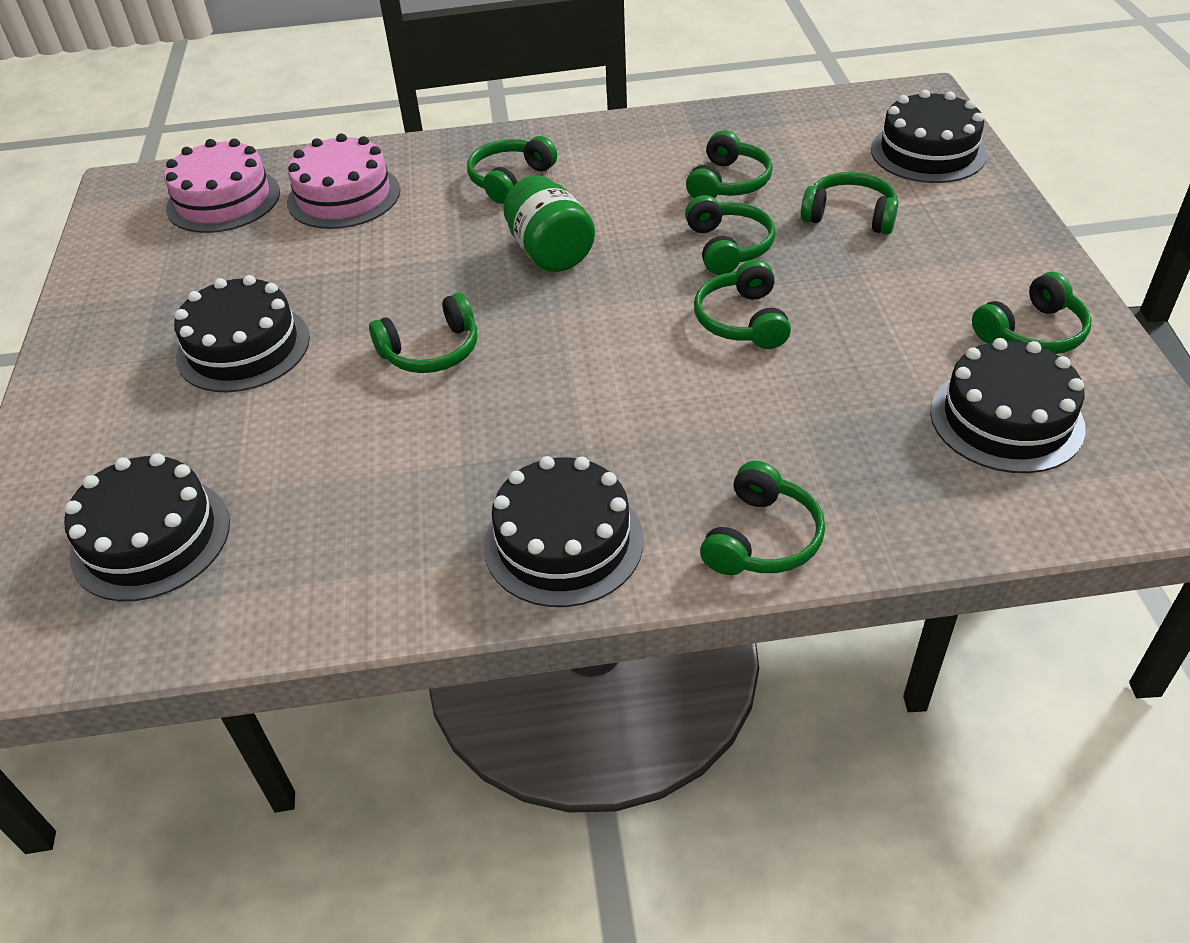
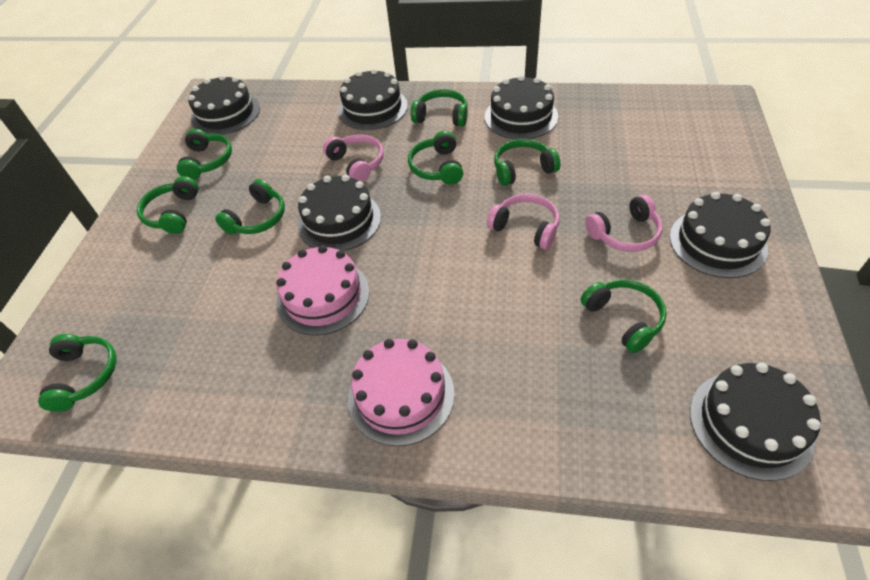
black cake: [64,453,230,601] [174,275,310,392] [484,456,644,607] [871,90,987,183] [930,338,1085,473] = 5 -> [188,75,260,135] [298,175,381,251] [338,68,408,130] [485,75,558,139] [670,192,771,278] [690,362,821,481] = 6
green jar: [503,176,595,272] = 1 -> none = 0
pink headphones: none = 0 -> [323,134,384,182] [487,194,560,249] [585,194,663,252] = 3

